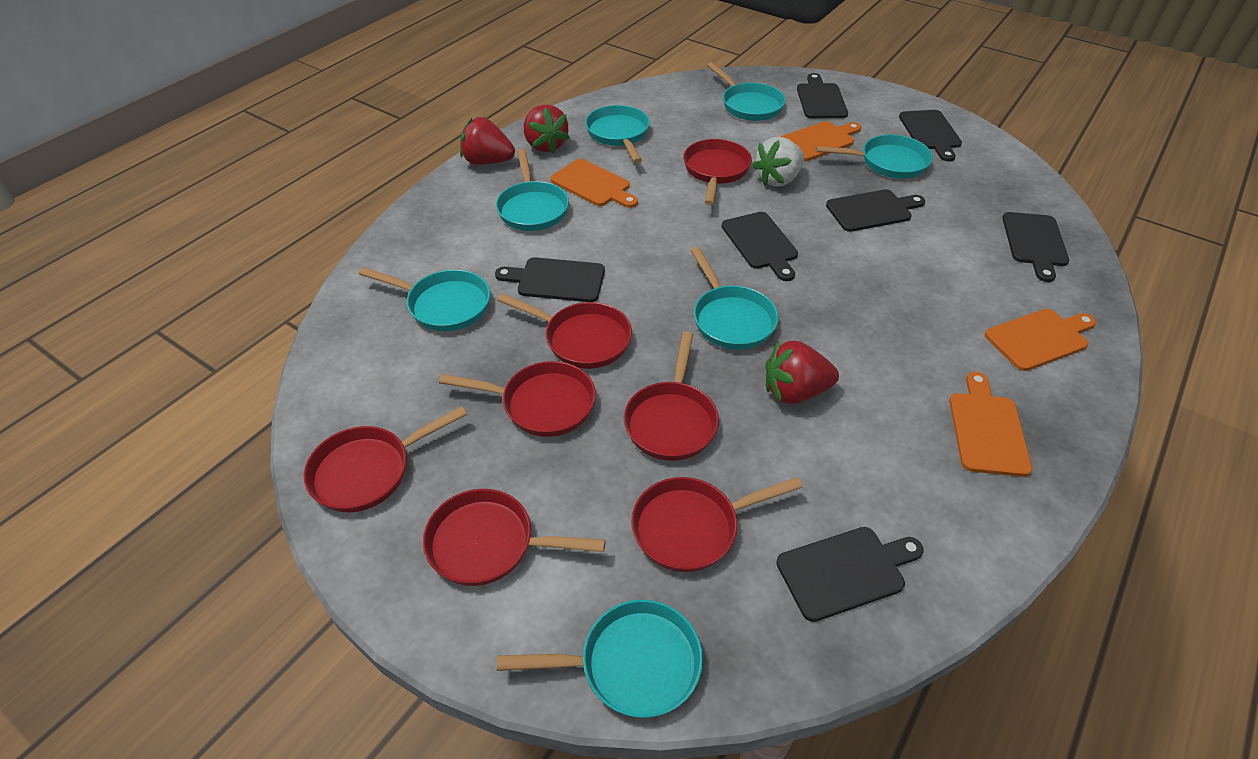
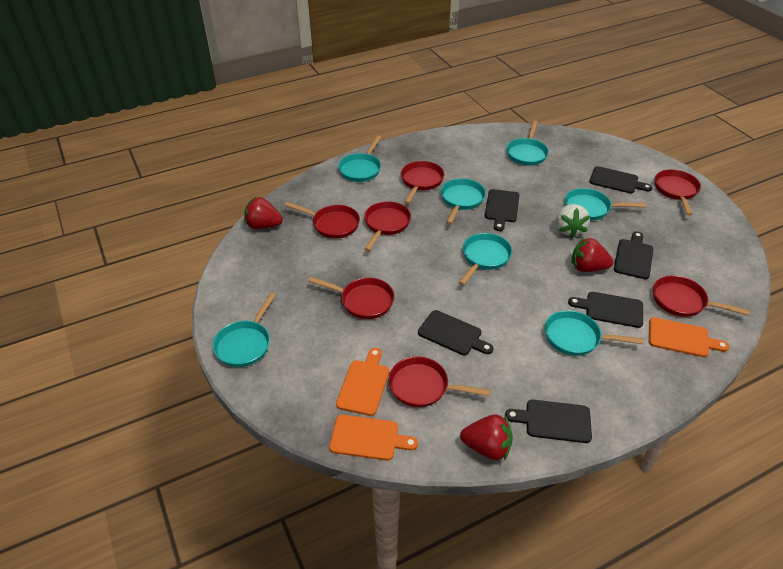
black cutting board: [495,257,605,302] [722,212,798,281] [776,527,923,622] [797,73,848,118] [826,189,925,232] [899,110,962,161] [1002,212,1069,282] = 7 -> [418,310,494,355] [485,189,519,231] [505,400,592,443] [568,292,643,328] [589,166,653,193] [614,231,653,279] = 6
orange cutting board: [551,159,638,208] [780,121,861,161] [949,372,1032,477] [985,309,1096,371] = 4 -> [329,415,418,461] [336,348,389,416] [649,317,729,357] = 3

